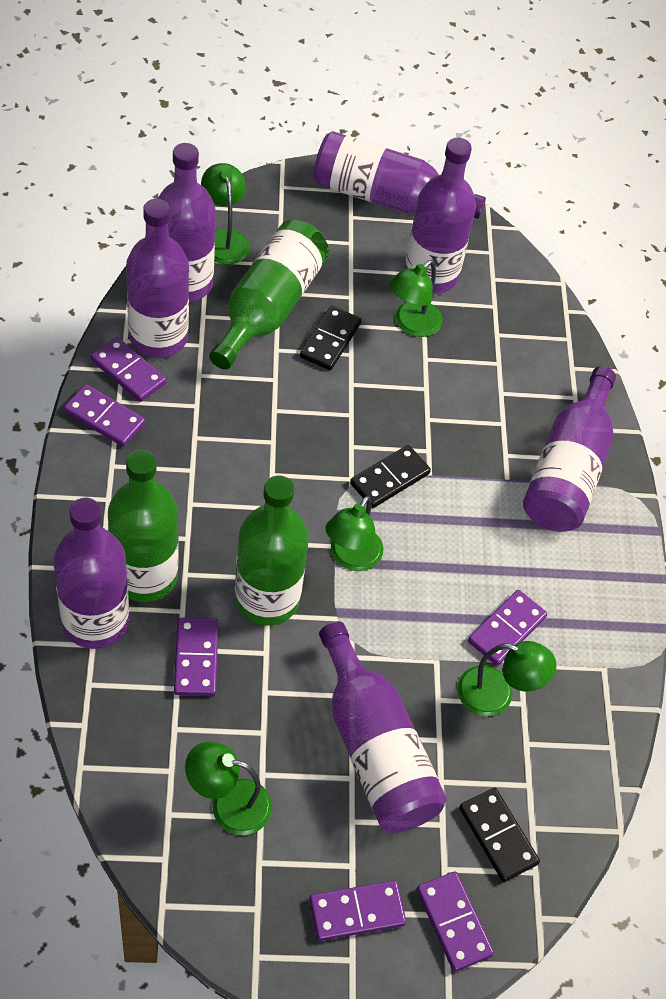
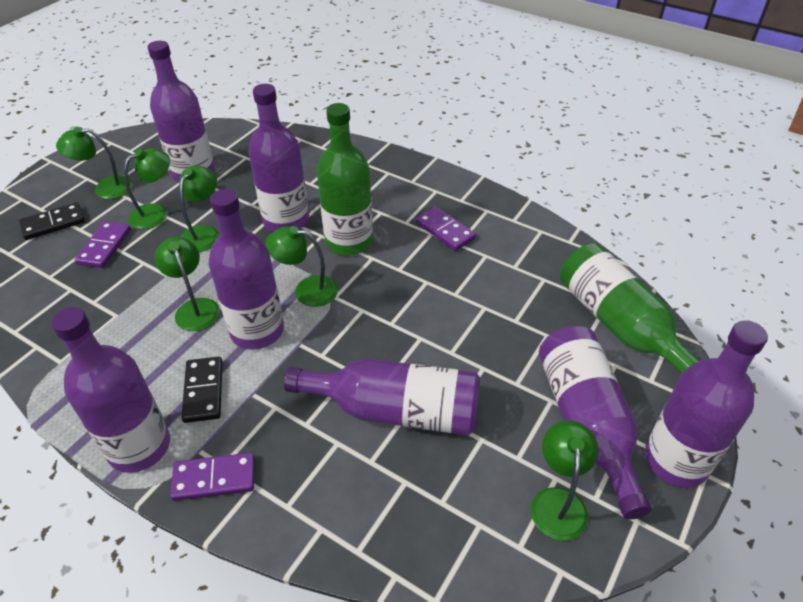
black domino: [300,306,361,370] [350,445,431,508] [459,788,540,882] = 3 -> [19,202,85,240] [181,357,223,423] = 2
green bottle: [108,450,179,602] [209,220,329,370] [235,475,309,626] = 3 -> [317,103,373,256] [560,243,699,374] = 2
green lamp: [185,742,272,835] [201,163,250,264] [325,495,383,571] [389,260,443,337] [457,641,557,716] = 5 -> [56,127,133,199] [124,148,170,229] [154,237,220,331] [179,165,219,252] [265,226,338,307] [531,420,599,541] = 6
purple domino: [64,384,145,447] [91,337,166,402] [174,618,218,696] [309,880,406,941] [417,871,494,972] [468,590,547,666] = 6 -> [75,221,131,268] [170,453,255,501] [416,206,476,251] = 3

